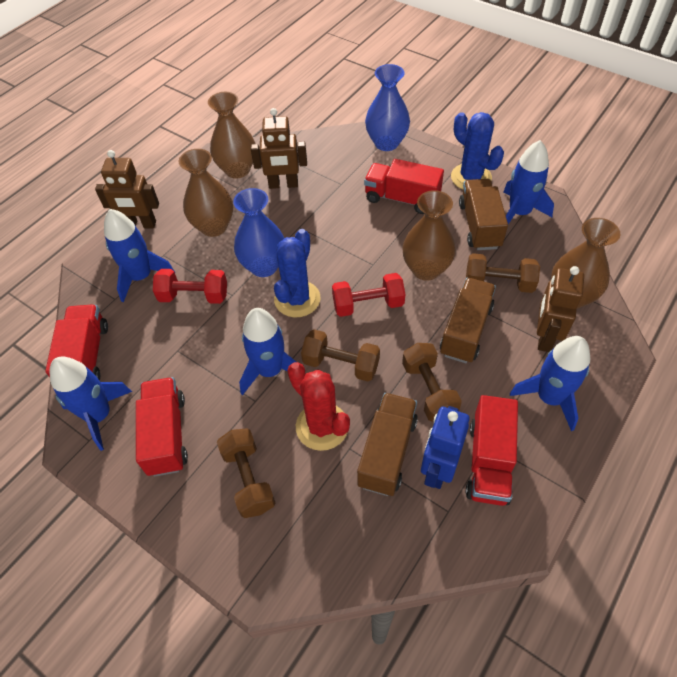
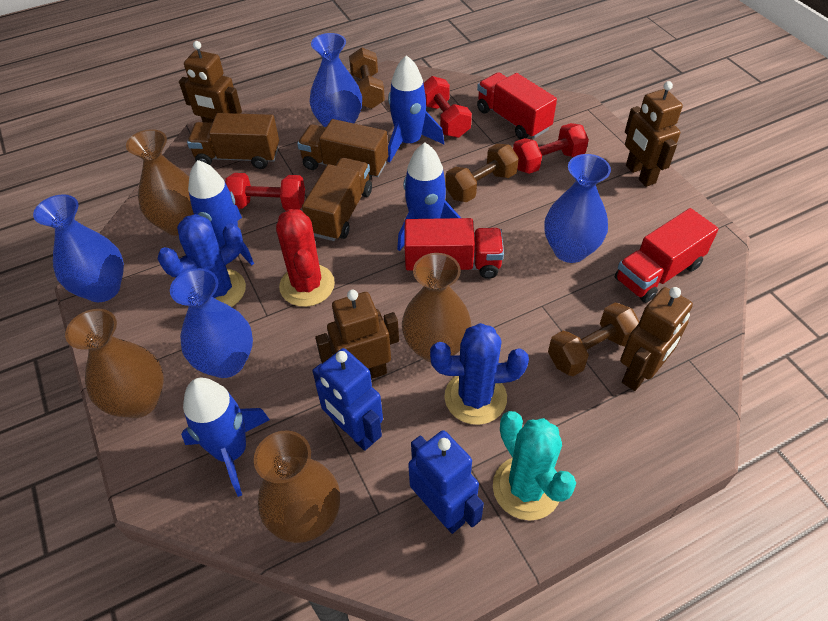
blue robot: [421,406,470,489] = 1 -> [312,348,383,451] [408,430,484,534] = 2
blue rocket: [49,357,132,451] [104,209,175,302] [239,308,296,395] [503,140,554,224] [510,336,590,431] = 5 -> [181,378,270,497] [188,160,254,266] [388,55,444,162] [397,143,461,251] = 4
blue vase: [233,188,284,277] [365,64,410,151] = 2 -> [33,194,124,302] [170,268,253,378] [309,33,362,127] [544,154,611,263] = 4
brown dumbbell: [217,428,275,518] [301,329,380,381] [402,343,462,422] [466,253,540,293] = 4 -> [349,48,385,109] [445,144,519,202] [548,302,639,376] = 3
brown robot: [95,150,159,228] [251,108,307,189] [537,266,584,352] = 3 -> [179,41,242,123] [315,290,399,378] [620,287,693,391] [625,81,683,187] = 4
red dumbbell: [153,269,227,304] [332,273,406,317] = 2 -> [225,173,305,211] [424,76,472,138] [513,123,589,174] = 3
red truck: [45,305,108,381] [136,377,188,476] [364,159,444,214] [466,395,518,506] = 4 -> [404,218,504,279] [477,72,557,139] [615,208,719,303] = 3
turquoise cactus: none = 0 -> [493,411,576,521] = 1

